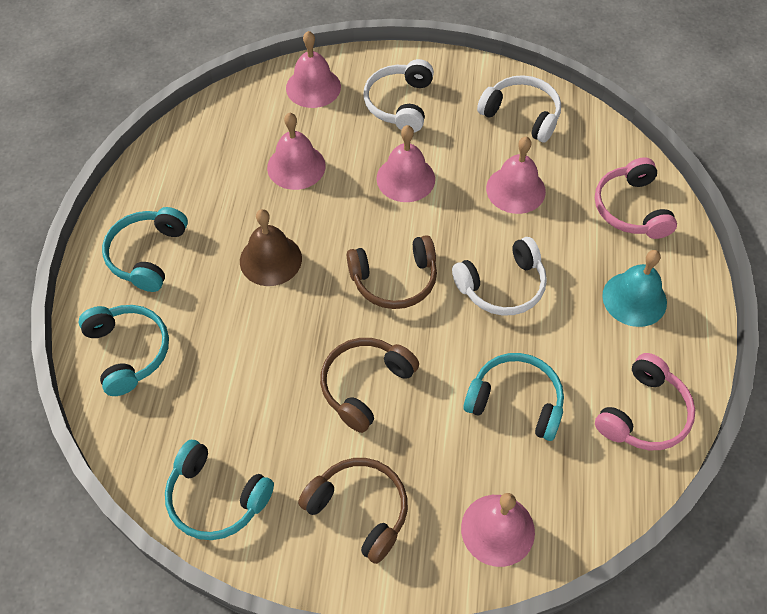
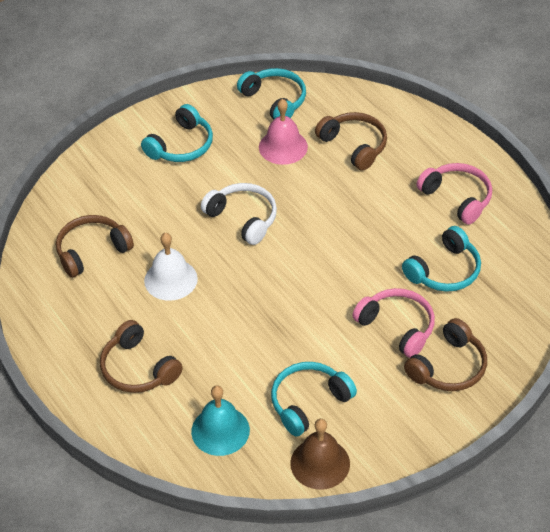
brown headphones: [298,458,408,564] [320,338,419,433] [347,235,437,309] = 3 -> [56,215,134,278] [100,320,183,393] [315,112,387,170] [404,318,487,391] = 4
pink bell: [267,113,326,190] [286,31,341,108] [376,125,435,202] [461,493,535,567] [486,137,546,214] = 5 -> [259,99,308,165] = 1
white bell: none = 0 -> [144,233,198,301] = 1
white headphones: [363,59,434,132] [452,237,547,316] [477,75,561,143] = 3 -> [201,183,277,245] = 1

